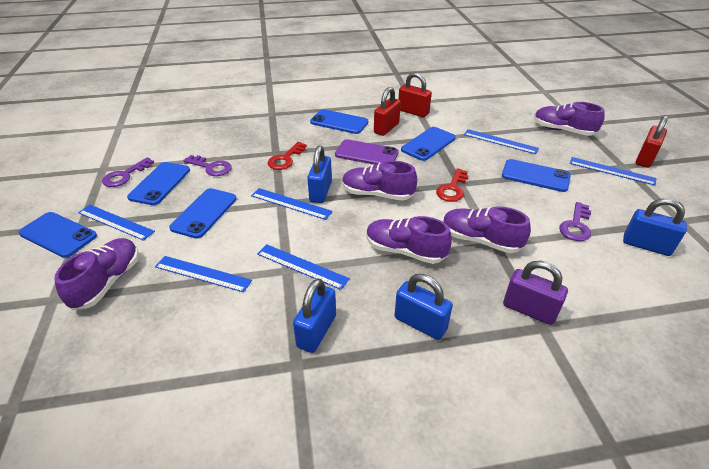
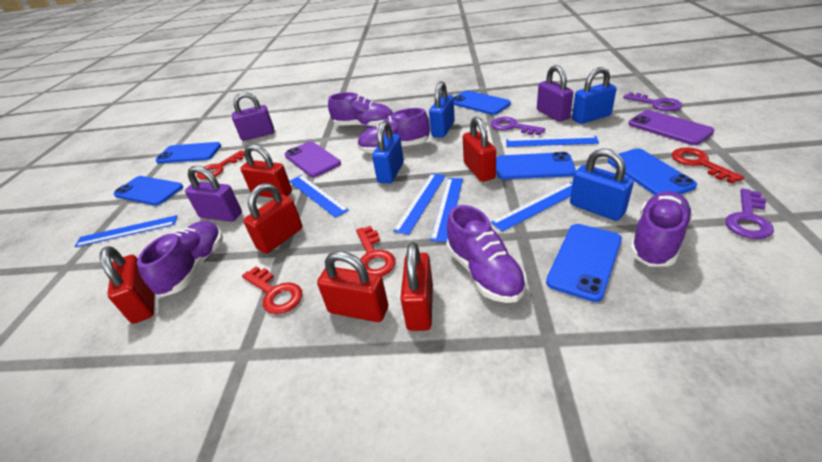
purple padlock: [503,261,568,325] = 1 -> [185,165,242,222] [232,92,274,141] [537,65,573,122] = 3
purple phone: [335,139,399,165] = 1 -> [285,141,341,177] [628,110,714,145] = 2
red key: [268,142,306,170] [436,168,469,202] = 2 -> [196,150,245,179] [242,266,302,314] [356,226,395,276] [672,147,744,184] = 4
red padlock: [374,87,401,136] [398,72,432,117] [636,115,668,168] = 3 -> [100,246,154,324] [240,144,292,198] [243,183,302,254] [317,251,388,322] [400,242,433,331] [463,117,496,182] = 6

